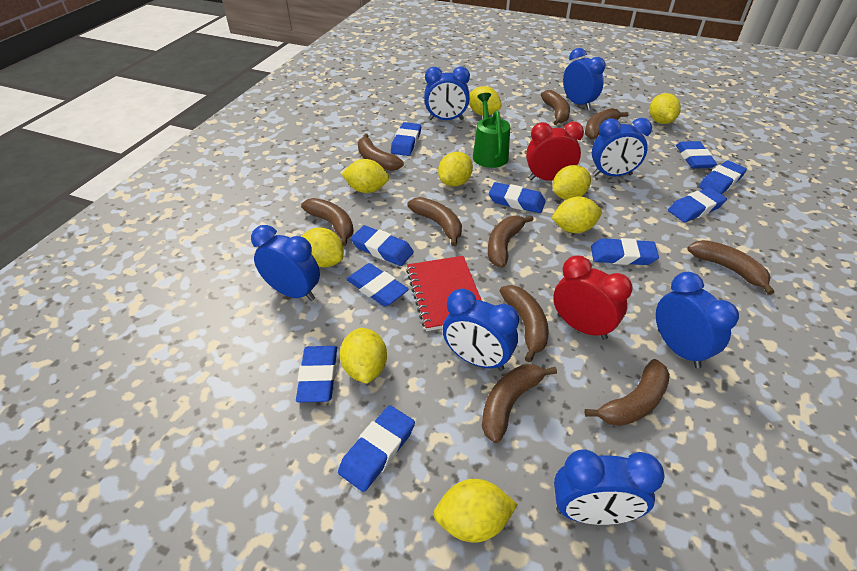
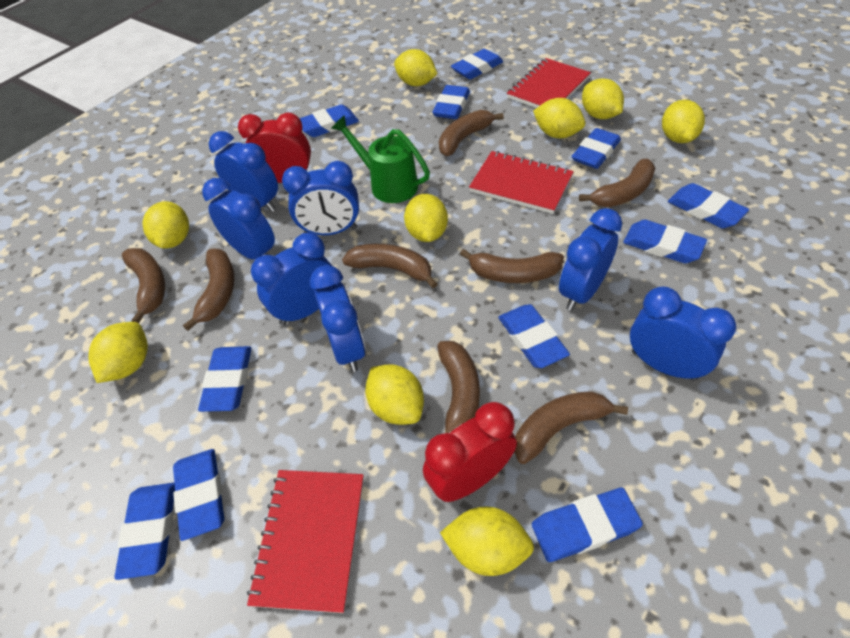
blue eraser: [296,346,337,403] [338,405,415,492] [346,263,409,307] [351,225,414,266] [391,122,421,156] [489,182,546,213] [591,238,659,265] [668,187,727,222] [676,141,717,169] [699,160,747,194] = 10 -> [114,483,175,580] [173,449,224,541] [198,346,252,412] [300,104,359,137] [432,85,470,119] [451,49,503,80] [498,304,570,368] [532,487,643,562] [572,128,621,169] [623,219,707,264] [668,183,749,228] = 11
brown banana: [301,198,354,246] [358,134,404,171] [407,197,462,246] [482,364,557,443] [488,215,534,268] [500,285,549,363] [541,90,570,125] [584,359,670,426] [585,108,628,140] [688,240,774,295] = 10 -> [122,248,165,323] [183,249,235,331] [342,244,437,288] [437,341,480,433] [439,110,504,156] [460,249,564,283] [514,391,628,464] [579,159,655,207] = 8
red notebook: [406,256,482,331] = 1 -> [247,470,364,613] [469,151,574,214] [507,58,591,108] = 3

